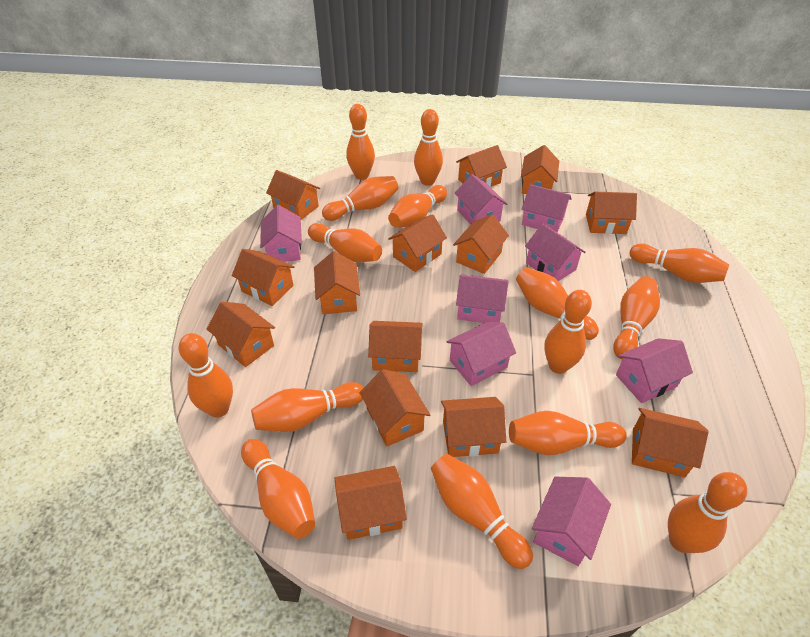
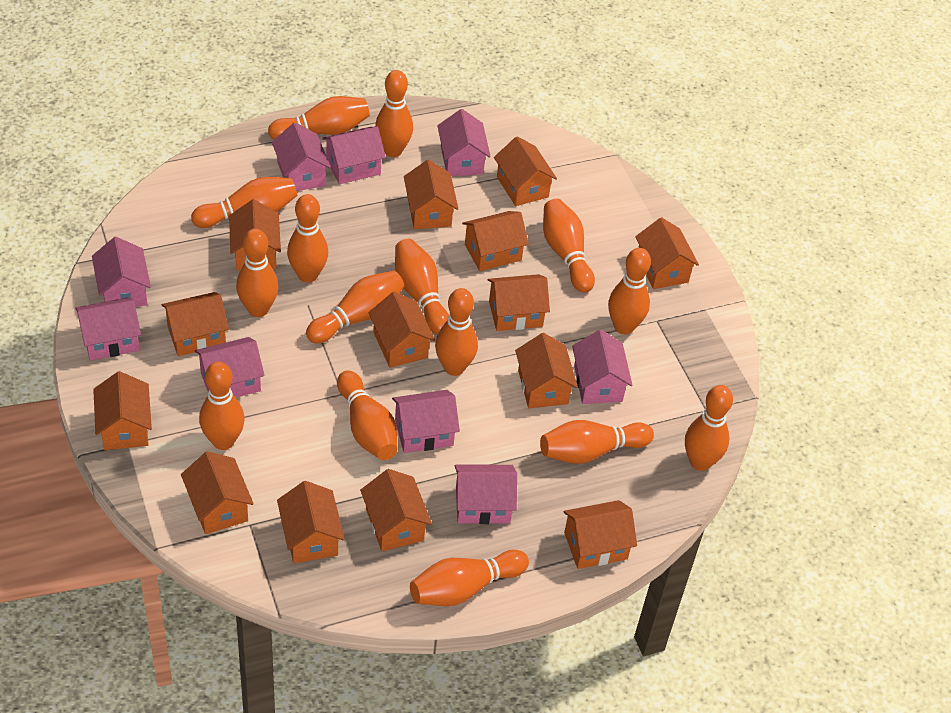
pink house: [260,205,302,262] [446,322,516,386] [455,174,507,224] [456,274,509,323] [522,184,571,232] [525,224,586,281] [532,477,611,566] [616,338,693,403] = 8 -> [75,297,141,361] [92,237,151,307] [195,337,265,398] [272,123,331,191] [322,126,386,184] [392,390,460,453] [437,109,491,176] [455,464,517,524] [572,330,633,404] = 9

